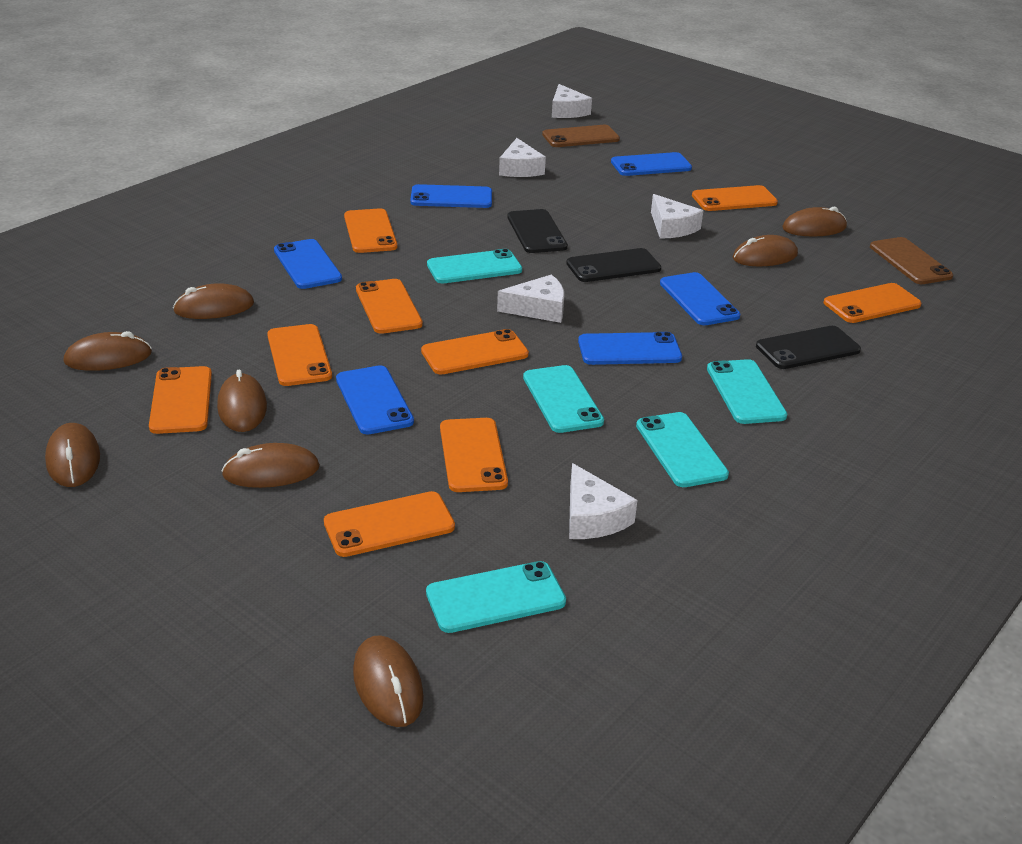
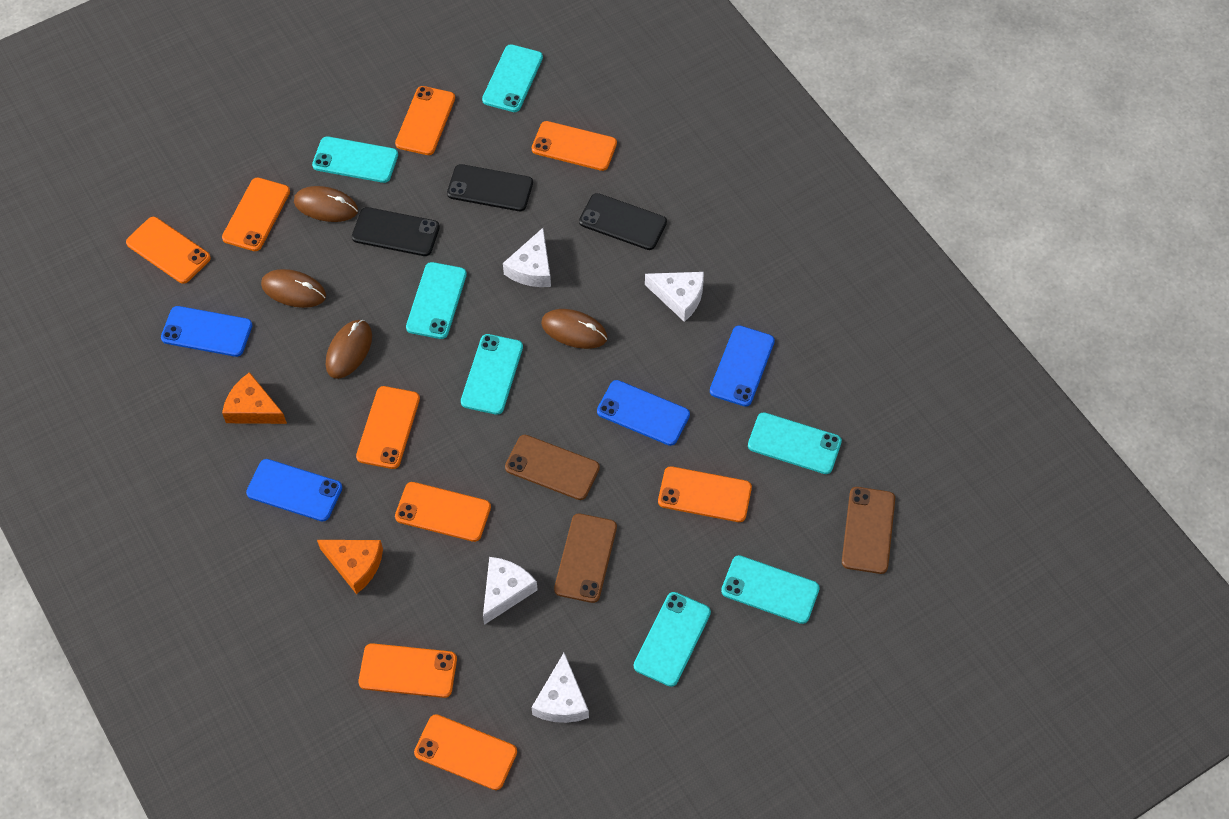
blue phone: [274,239,342,289] [336,365,414,434] [410,184,492,208] [578,332,682,365] [611,152,692,176] [660,272,741,325] = 6 -> [161,306,252,357] [246,459,342,521] [597,380,690,446] [710,325,775,407] = 4
brown mouse: [45,423,100,487] [63,331,152,371] [173,283,254,319] [217,370,267,432] [222,443,320,488] [353,635,424,727] [733,235,798,266] [782,207,847,237] = 8 -> [261,269,326,308] [294,186,358,222] [326,320,372,379] [541,309,607,349] = 4
brown phone: [542,125,620,147] [870,237,953,284] = 2 -> [505,435,600,500] [554,513,617,603] [842,487,895,574] = 3
orange cheese: none = 0 -> [222,372,287,424] [317,540,383,594] = 2
turquoise phone: [426,561,566,633] [427,249,522,283] [523,365,604,433] [636,412,729,487] [707,359,787,424] = 5 -> [312,136,398,183] [406,262,467,339] [461,334,523,415] [482,44,543,112] [634,592,711,687] [721,555,820,624] [748,412,842,474] = 7
white cheese: [497,274,564,323] [499,138,546,177] [552,84,592,118] [569,463,637,539] [651,194,703,239] = 5 -> [483,557,538,625] [503,228,551,287] [531,653,589,723] [645,272,704,322] = 4

